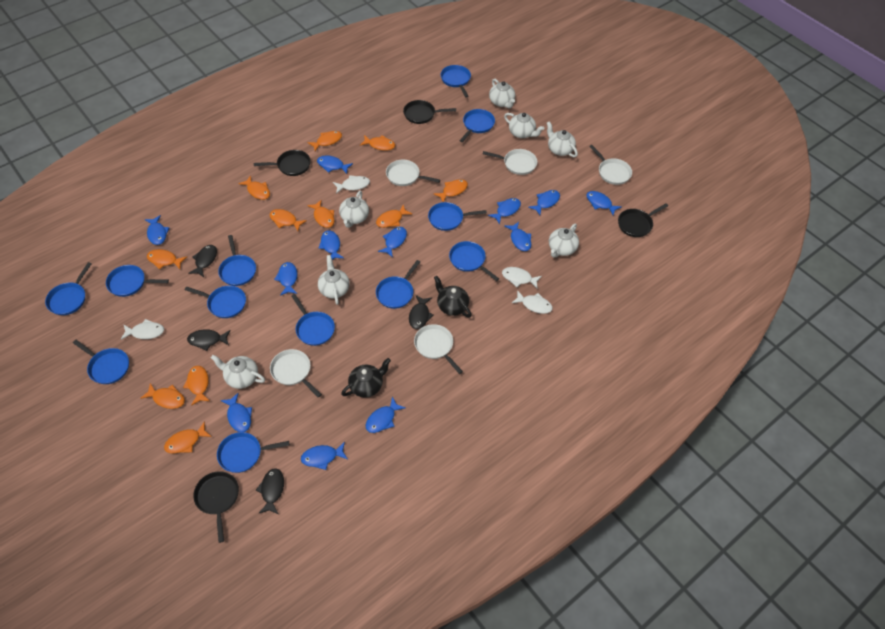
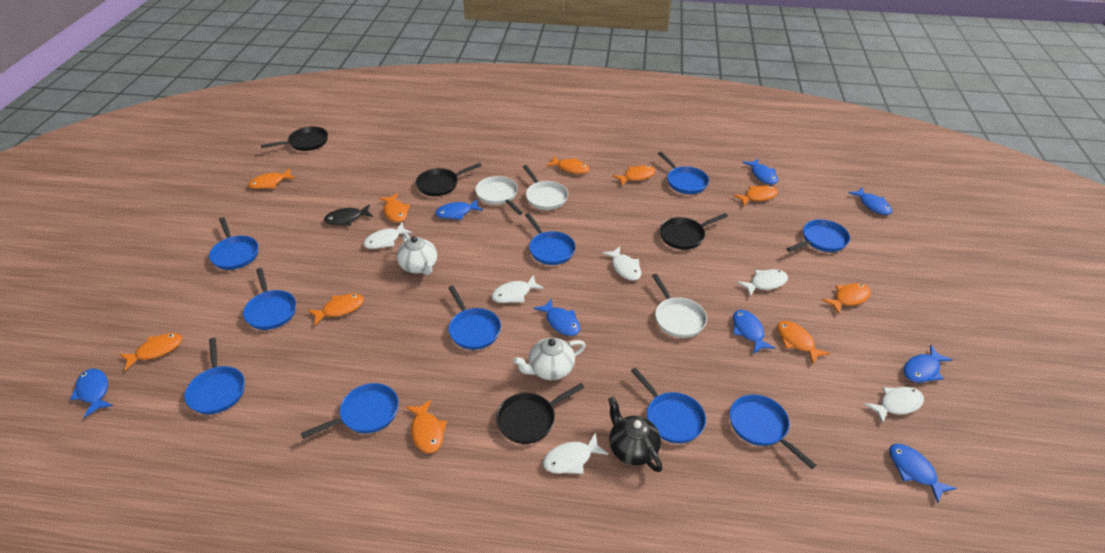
black fish: [187,329,231,351] [188,245,217,277] [256,468,284,514] [409,295,434,329] = 4 -> [324,205,373,226] = 1
black teapot: [341,358,391,398] [434,276,472,318] = 2 -> [608,397,662,472] = 1
blue fish: [144,215,169,245] [221,393,252,432] [274,262,298,296] [301,442,348,470] [317,155,353,174] [318,230,344,260] [366,397,405,433] [378,227,407,258] [488,198,521,224] [505,222,531,251] [528,190,560,215] [586,191,622,215] = 12 -> [70,369,113,418] [435,199,483,220] [534,298,580,336] [733,310,775,354] [743,159,778,184] [848,187,892,215] [889,444,956,503] [904,345,952,383] = 8
blue pan: [45,262,92,315] [73,340,129,384] [106,265,169,297] [185,285,246,318] [217,432,290,473] [218,235,256,286] [291,294,335,346] [376,260,420,309] [428,202,487,231] [441,65,471,98] [449,241,499,281] [459,109,495,142] = 12 -> [184,338,245,414] [209,217,258,270] [243,268,296,330] [301,383,399,439] [448,286,501,350] [525,213,576,265] [631,367,706,443] [658,151,709,194] [729,394,816,469] [786,219,850,252] = 10
orange fish: [140,383,185,409] [147,249,187,270] [164,421,212,453] [183,366,210,406] [238,175,270,200] [269,209,307,231] [307,131,342,151] [307,200,335,228] [360,135,395,151] [376,205,412,228] [434,179,468,202] = 11 -> [119,333,182,371] [248,168,295,189] [308,294,364,325] [379,193,410,222] [406,400,447,453] [546,156,590,174] [612,165,656,186] [733,185,778,206] [777,321,830,364] [822,283,871,314] = 10
white fish: [121,319,164,340] [333,175,370,194] [502,267,542,289] [512,290,553,314] = 4 -> [363,223,412,249] [491,275,544,303] [543,433,608,474] [602,246,641,281] [737,269,788,296] [864,387,924,424] = 6
white pan: [270,349,322,398] [386,160,440,186] [414,324,463,374] [483,149,537,175] [589,145,632,185] = 5 -> [475,176,523,215] [523,165,568,210] [652,274,707,338] = 3
white teapot: [211,355,265,389] [318,255,350,305] [339,191,369,228] [489,79,515,108] [504,113,544,138] [547,121,578,157] [549,224,579,257] = 7 -> [397,233,437,275] [513,338,586,380] = 2

